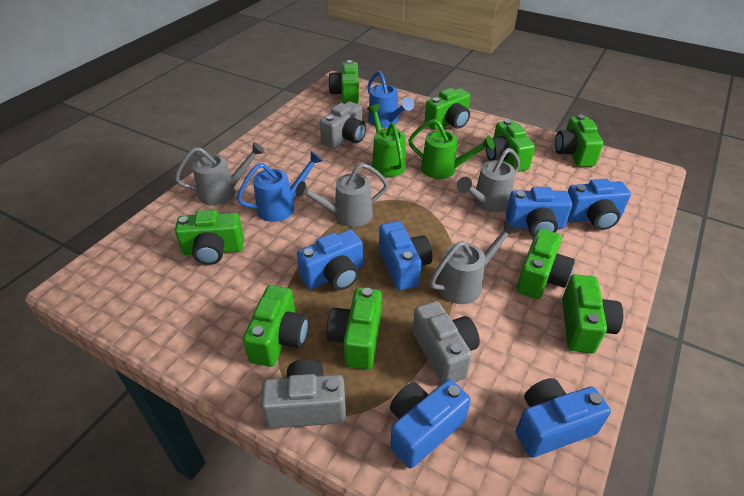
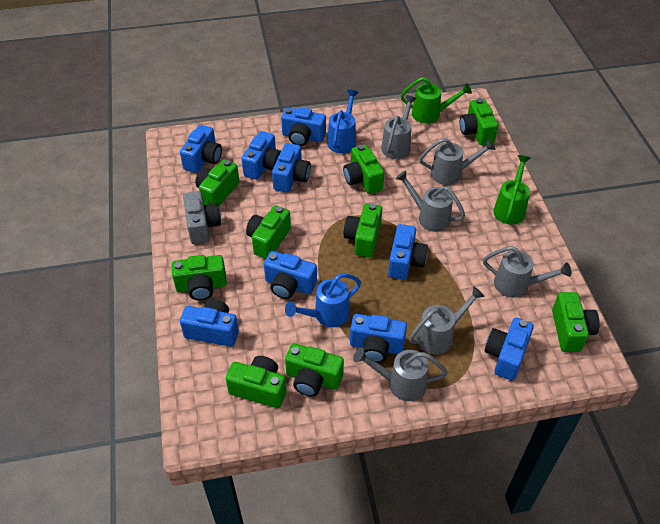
blue camera: [297,229,363,290] [379,221,432,290] [390,379,471,469] [506,187,572,237] [516,378,611,457] [568,179,631,230] = 6 -> [180,125,222,173] [180,299,239,347] [242,131,281,180] [264,251,317,299] [272,143,311,193] [281,107,326,146] [350,314,407,363] [388,224,428,280] [484,318,534,381] = 9
grey camera: [261,359,346,429] [320,101,366,149] [413,301,480,384] = 3 -> [183,191,221,244] = 1
grey watering can: [174,142,265,206] [295,163,388,227] [429,220,518,304] [457,148,520,212] = 4 -> [353,347,448,401] [381,95,417,159] [396,170,465,232] [409,286,485,355] [419,138,495,185] [483,246,571,298] = 6

